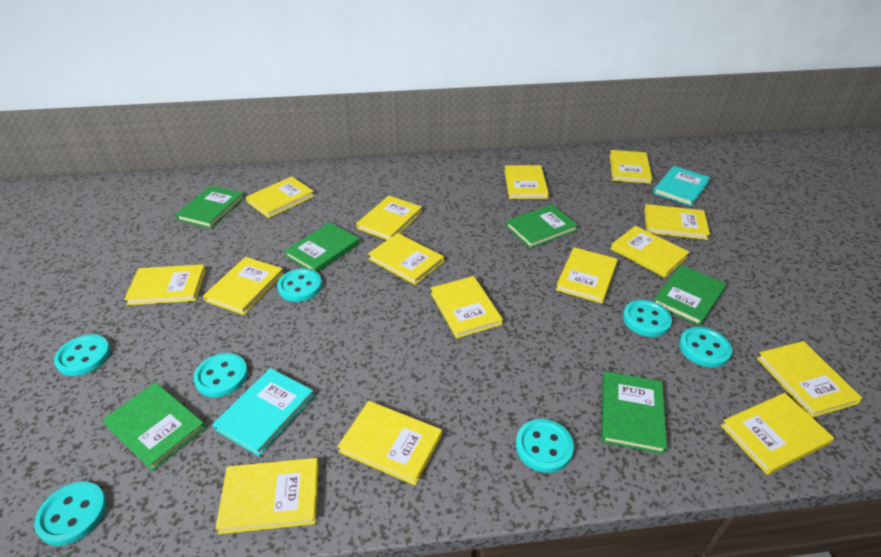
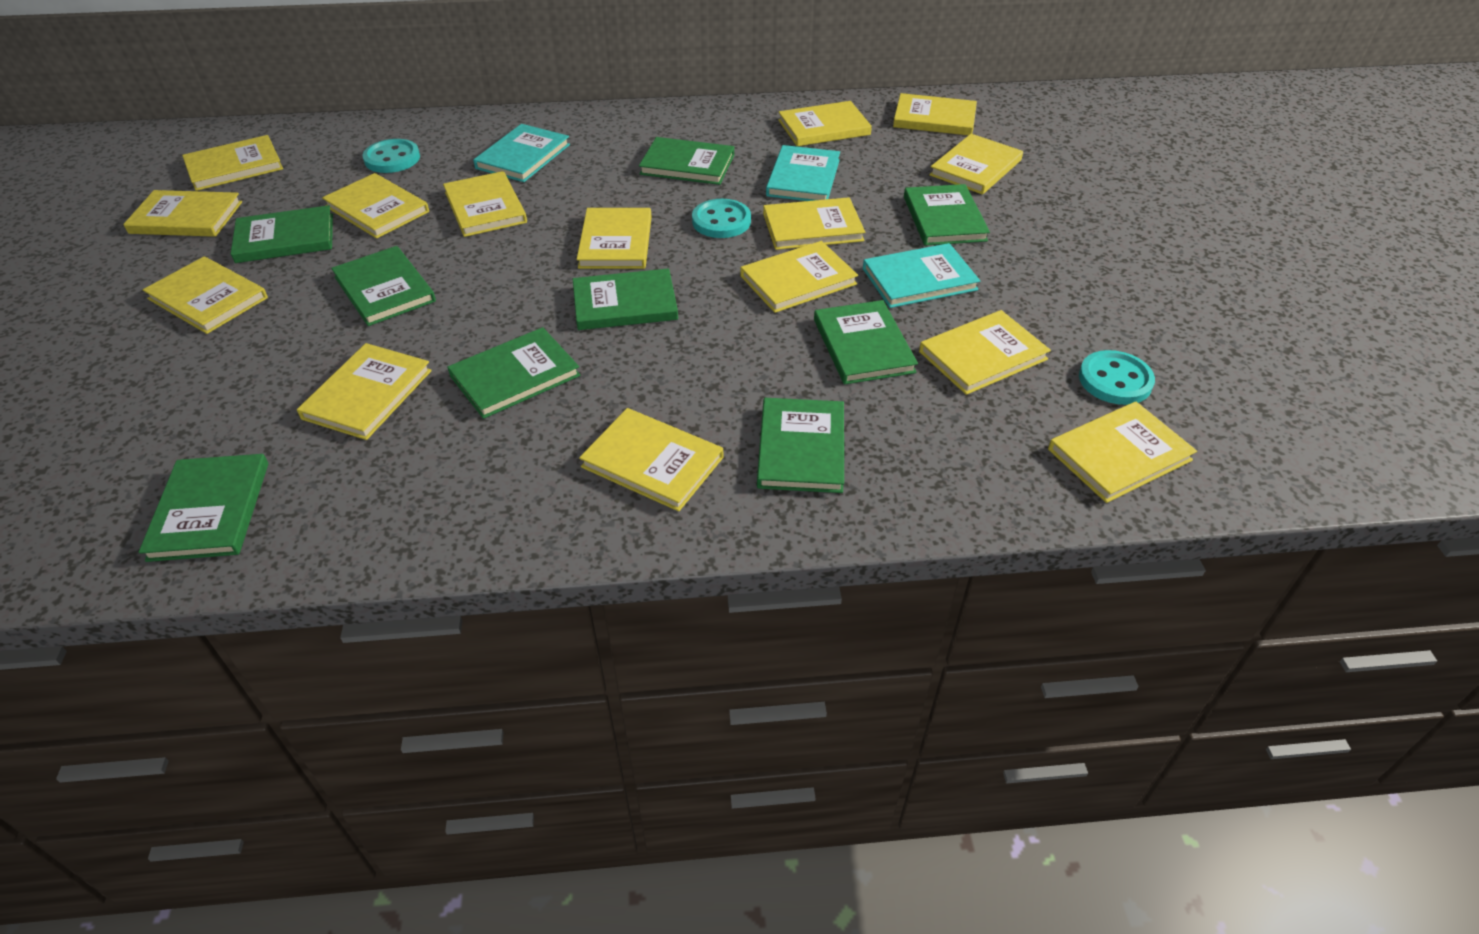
green book: [102,382,206,471] [175,186,245,228] [285,222,360,273] [506,205,578,248] [601,371,667,454] [654,265,726,326] = 6 -> [139,454,268,562] [231,205,333,263] [331,246,436,326] [447,327,580,419] [573,269,678,330] [639,137,734,185] [757,398,844,493] [814,300,918,385] [904,184,990,246] = 9
turquoise book: [212,368,314,456] [653,166,711,206] = 2 -> [473,124,570,182] [766,145,840,201] [863,243,980,308] = 3
turquoise button: [34,481,107,546] [54,334,111,376] [193,353,248,397] [277,268,322,302] [516,419,574,473] [623,300,672,337] [679,327,732,367] = 7 -> [362,139,420,173] [692,199,751,238] [1079,350,1155,405] = 3

